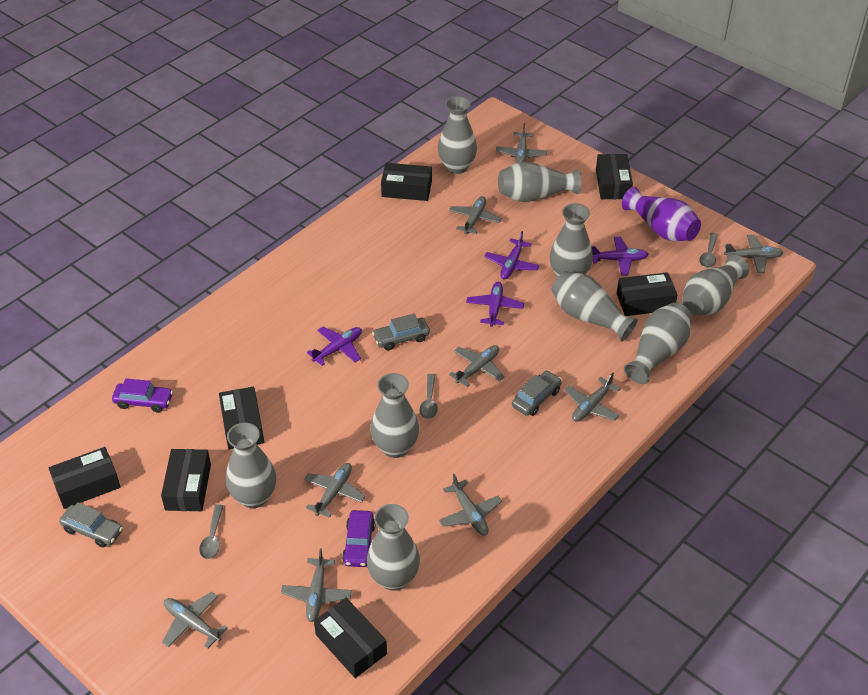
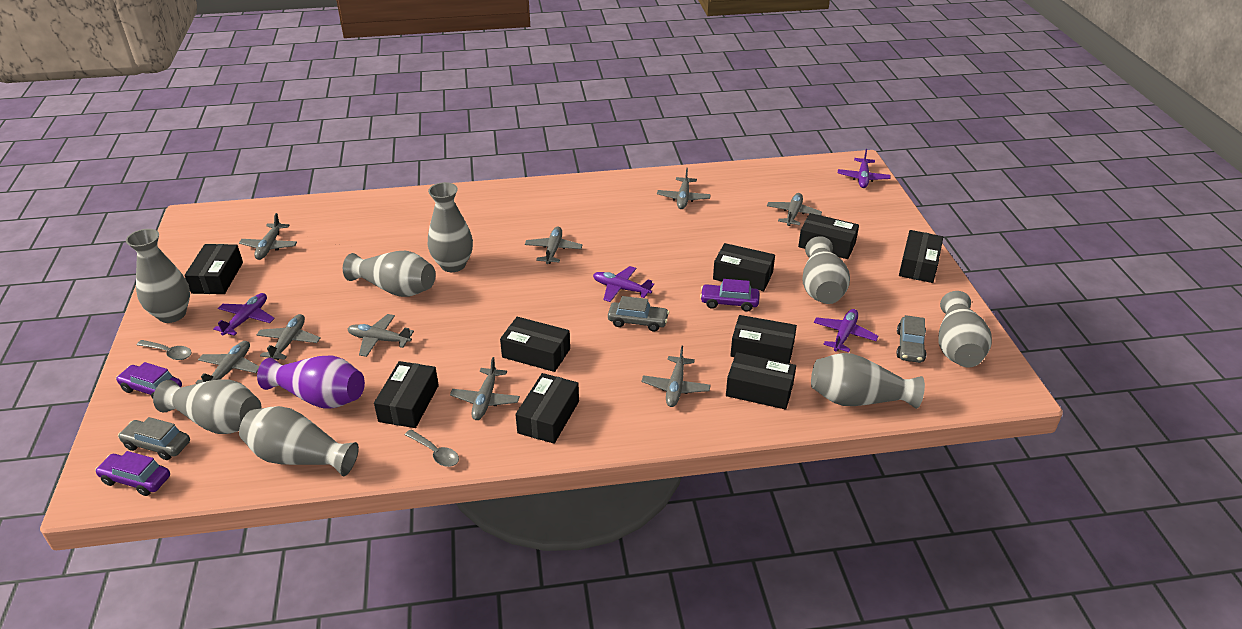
black box: [49,447,121,509] [161,449,211,511] [219,387,264,450] [314,598,387,678] [381,163,432,201] [596,154,633,199] [617,272,677,316] = 7 -> [184,244,243,294] [374,361,439,428] [500,317,570,372] [515,373,579,444] [713,243,775,291] [726,352,796,410] [730,315,797,363] [798,213,859,259] [899,230,943,283] = 9
grey spoon: [199,504,223,559] [420,374,438,419] [699,233,718,268] = 3 -> [137,340,192,360] [405,430,459,467] = 2
grey vase: [226,423,276,508] [367,504,420,591] [370,373,419,458] [438,96,477,174] [498,162,582,202] [550,203,593,277] [551,271,638,342] [624,302,691,384] [682,255,749,315] = 9 -> [126,229,190,323] [153,379,262,434] [239,406,359,476] [343,251,435,297] [428,182,473,272] [802,236,850,304] [811,353,925,409] [938,291,992,367] = 8
purple car: [112,378,173,412] [342,510,375,567] = 2 -> [95,451,170,496] [116,362,182,399] [700,279,759,312] = 3

